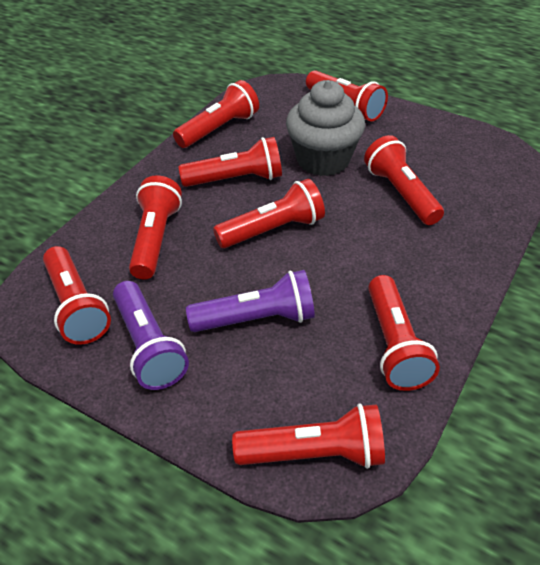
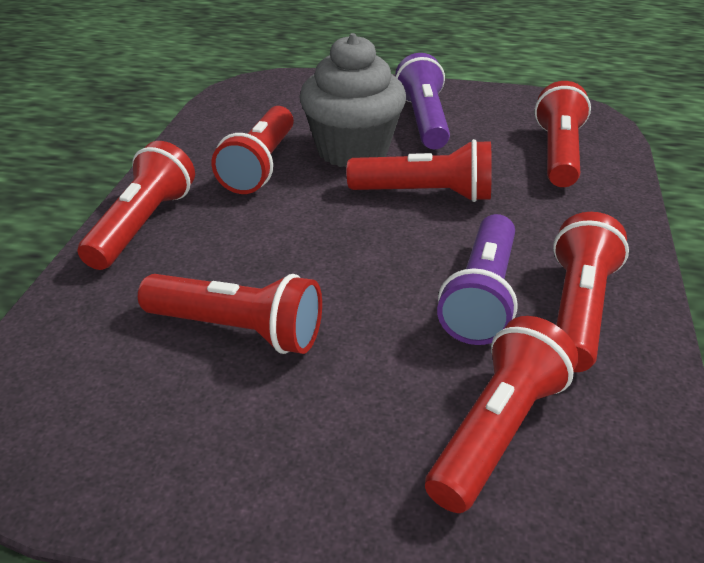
red flashlight: [43,246,111,345] [129,175,182,279] [173,80,259,148] [178,137,282,187] [213,179,325,248] [232,403,385,469] [306,70,388,122] [364,135,444,225] [368,275,440,391] = 9 -> [78,141,195,270] [138,274,322,354] [211,106,294,194] [347,139,492,202] [425,316,579,513] [534,81,591,187] [553,212,629,372] = 7

